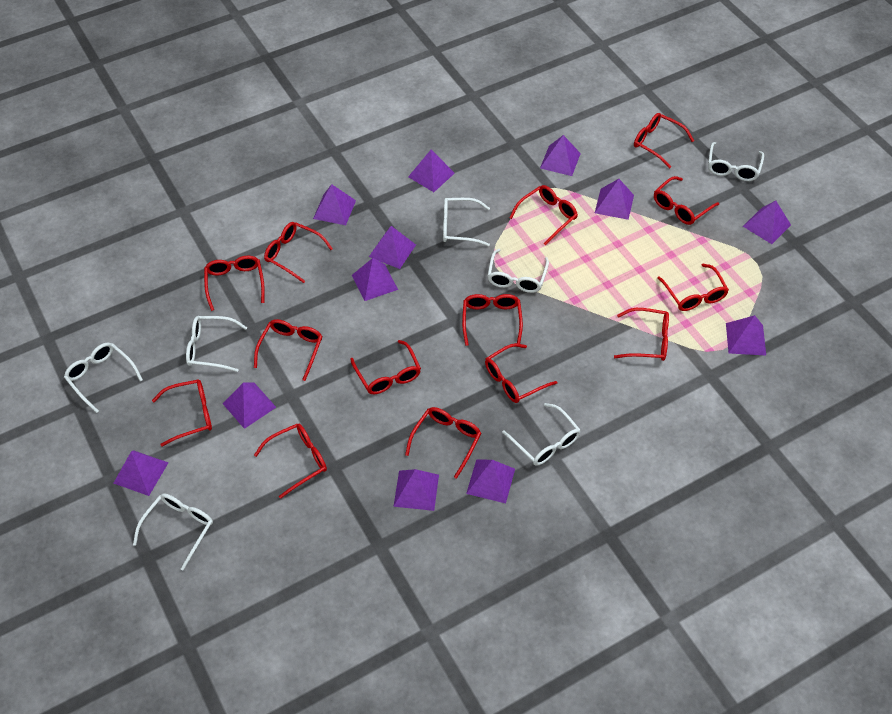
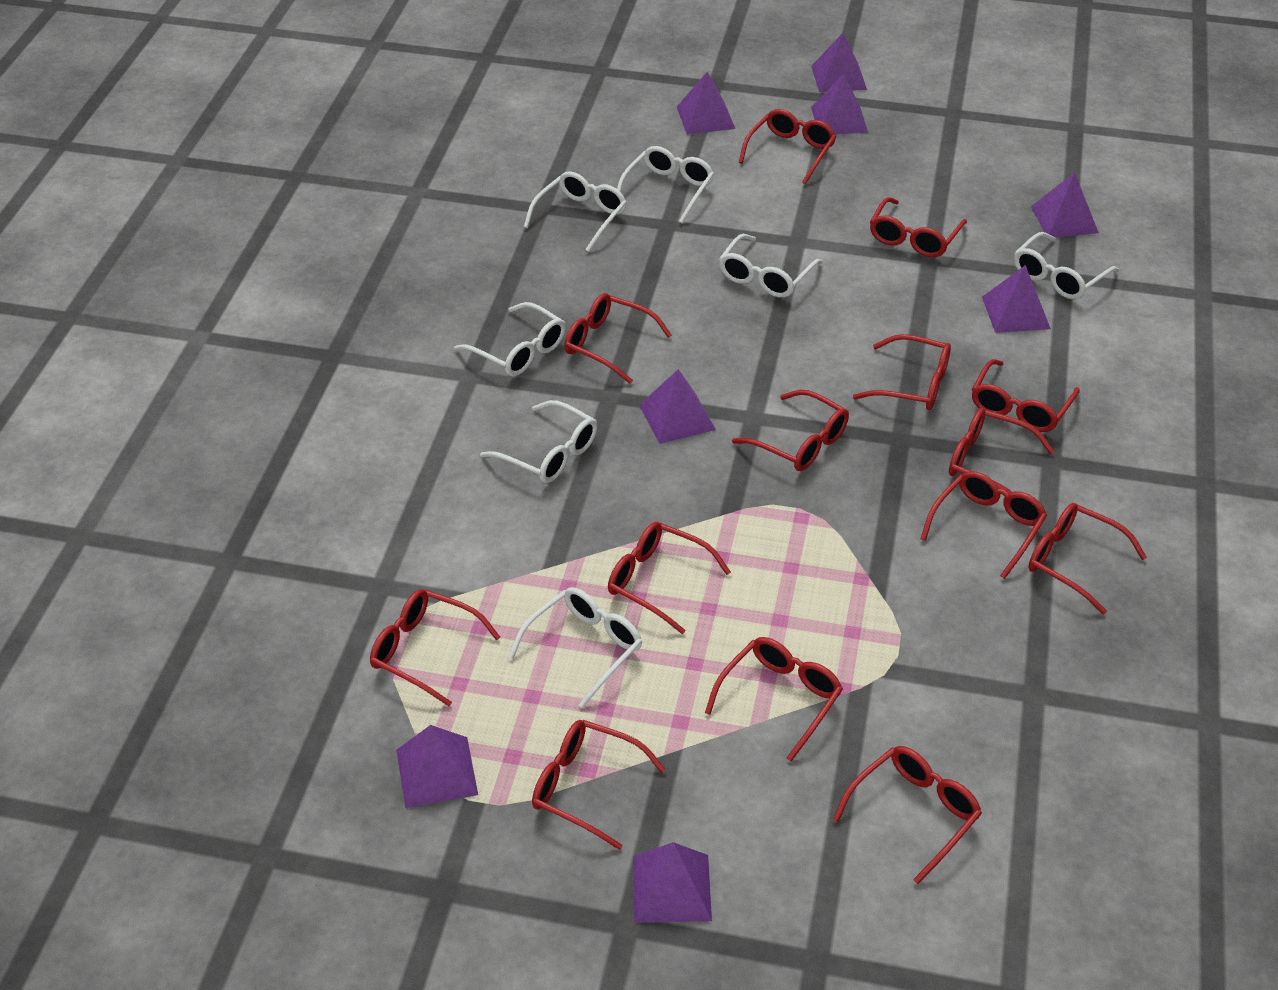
purple pyramid: [114,450,169,496] [222,383,276,429] [313,184,356,225] [352,258,398,301] [369,226,416,269] [393,469,439,511] [408,150,455,192] [466,459,515,503] [540,135,581,176] [595,179,634,220] [726,315,766,356] [743,201,791,244] = 12 -> [396,725,478,808] [633,842,712,923] [639,369,716,444] [677,72,735,134] [811,32,867,92] [811,74,868,134] [982,265,1051,333] [1031,172,1099,237] = 8

